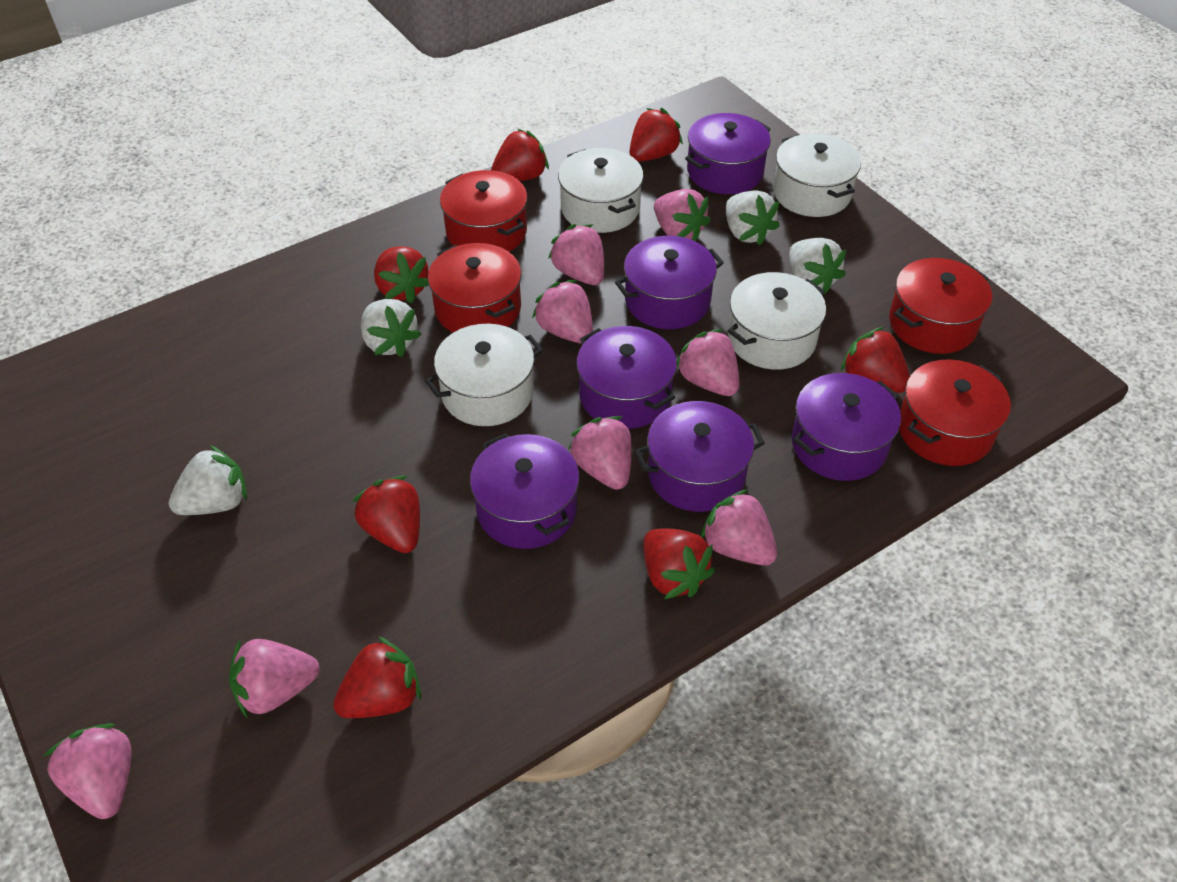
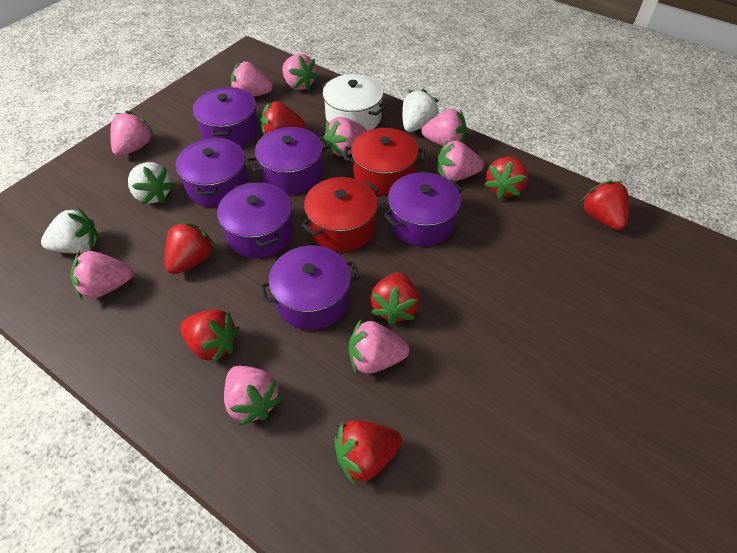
pink strawberry: [43,723,132,819] [229,639,320,718] [532,280,593,344] [548,224,604,285] [568,416,632,490] [654,189,711,242] [677,329,740,396] [700,489,777,566] = 8 -> [71,251,133,300] [110,111,154,156] [224,366,283,426] [231,61,273,97] [282,54,319,91] [324,117,367,157] [349,319,409,374] [421,109,466,146] [437,140,484,181] = 9
red pot: [428,243,522,333] [440,170,527,252] [889,258,992,354] [899,359,1011,466] = 4 -> [301,177,379,252] [344,128,425,195] = 2
white pot: [425,324,543,426] [558,148,644,233] [728,272,826,370] [773,133,861,217] = 4 -> [321,74,386,131] = 1
white strawberry: [169,445,247,515] [361,299,421,357] [726,190,780,246] [789,238,846,295] = 4 -> [41,207,99,254] [128,162,175,204] [402,89,439,132] = 3

